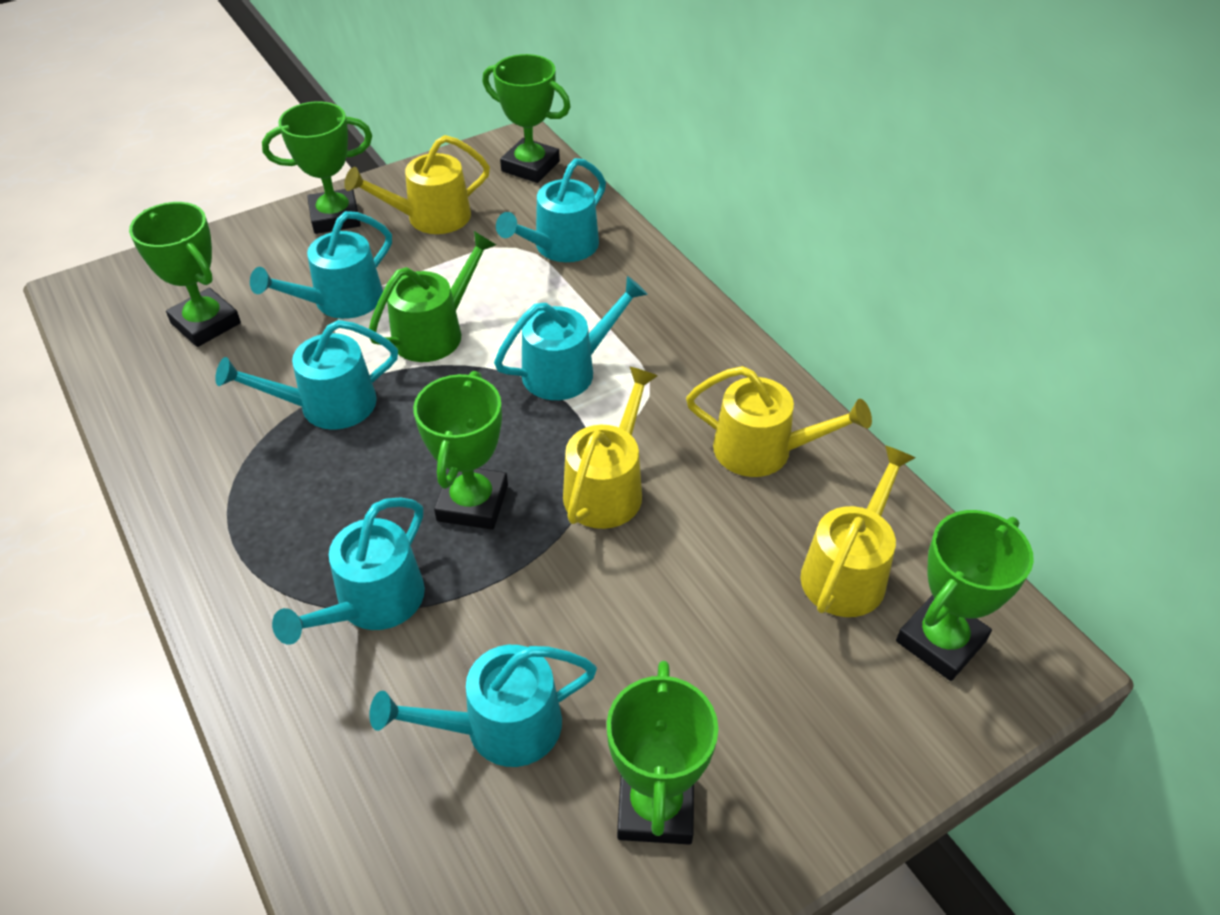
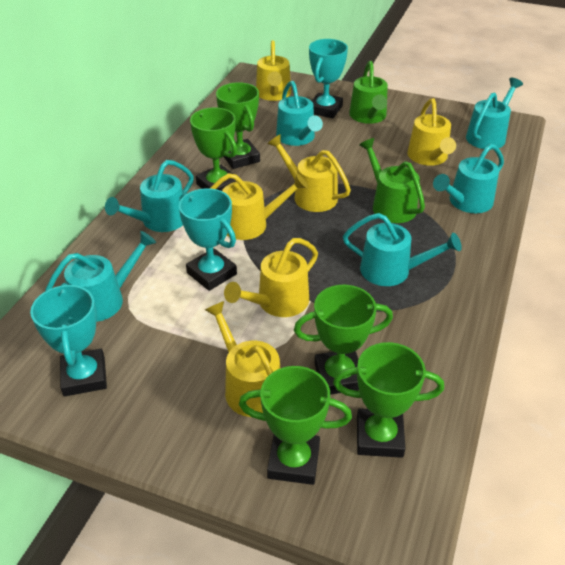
green trophy: [129,202,241,347] [262,101,372,234] [413,371,508,530] [482,54,571,183] [607,661,718,845] [896,510,1034,681] = 6 -> [190,107,237,191] [216,82,260,169] [239,366,352,485] [294,285,393,395] [333,342,444,458] = 5
green watering can: [369,231,496,362] = 1 -> [349,61,388,124] [359,138,425,223] = 2
turquoise trophy: none = 0 -> [30,283,107,396] [179,188,237,291] [309,39,348,118] = 3
yellow watering can: [344,135,490,234] [563,367,657,529] [686,366,872,477] [800,445,915,617] = 4 -> [205,301,281,417] [210,173,308,240] [224,238,318,317] [256,40,291,101] [267,134,351,212] [407,98,456,166] = 6

